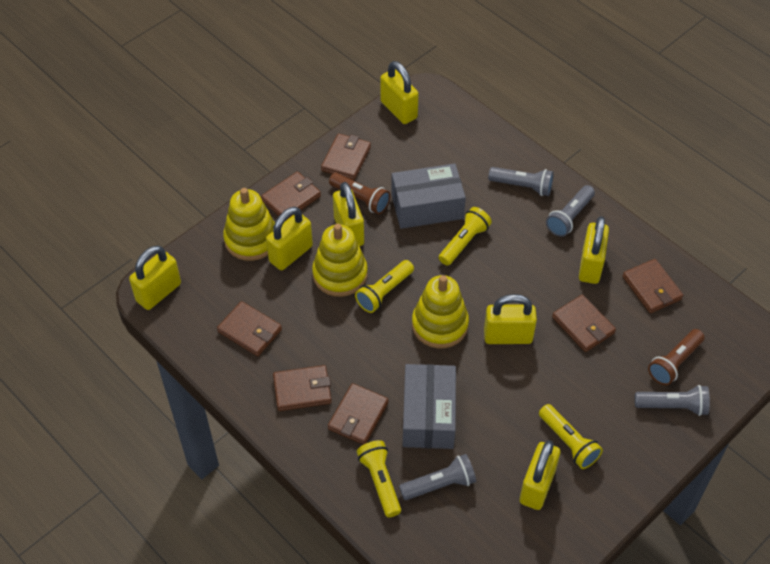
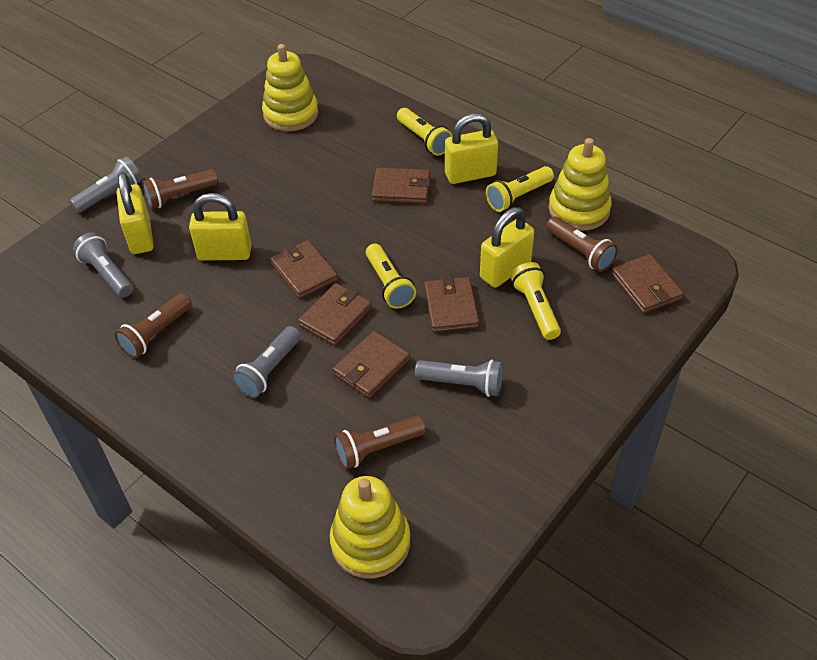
brown flashlight: [329,173,391,214] [648,329,705,385] = 2 -> [115,293,192,358] [142,169,218,209] [334,416,426,469] [546,217,618,272] = 4
brown wallet: [217,301,282,356] [261,171,321,221] [273,365,332,411] [321,133,371,180] [328,383,388,445] [552,295,616,352] [623,259,683,313] = 7 -> [270,240,338,299] [298,283,372,346] [332,331,410,398] [372,168,431,204] [424,276,479,332] [611,254,683,314] = 6
grey box: [391,163,466,229] [403,364,456,449] = 2 -> none = 0
yellow padlock: [129,246,181,310] [266,207,313,270] [333,182,364,246] [380,61,419,124] [484,294,537,344] [520,440,560,510] [579,216,609,284] = 7 -> [117,172,154,254] [189,193,252,261] [445,113,498,184] [480,207,534,288] = 4

